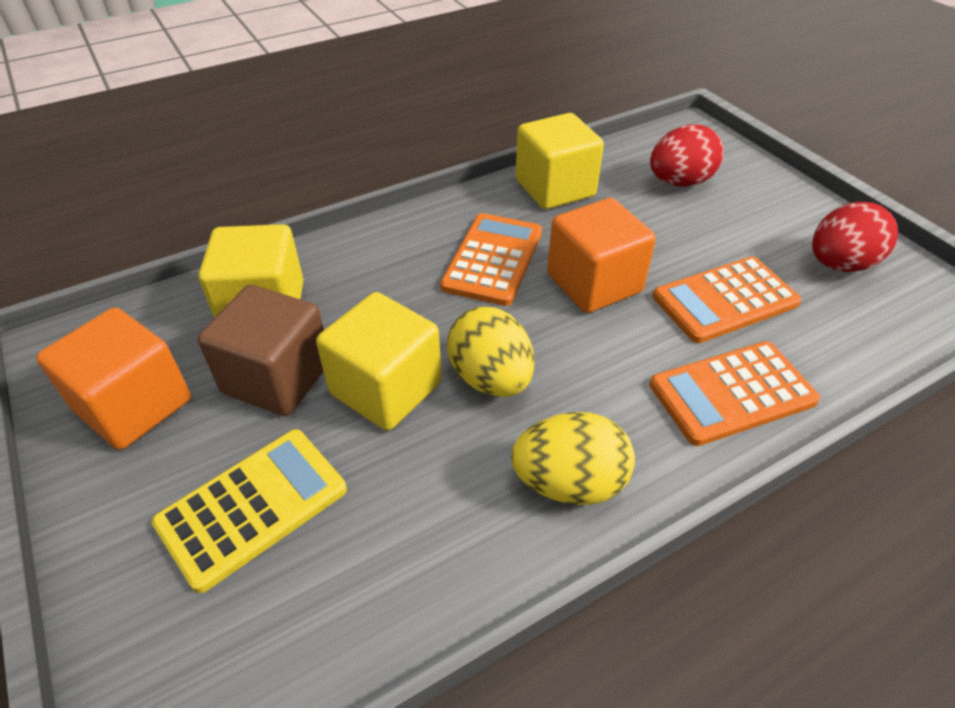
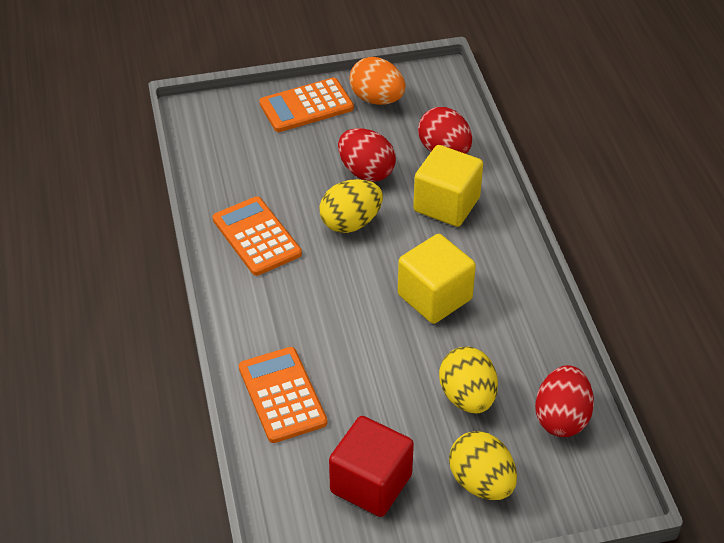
brown cube: [197,285,324,416] = 1 -> none = 0
orange cube: [36,308,191,450] [547,198,656,313] = 2 -> none = 0
orange egg: none = 0 -> [349,57,406,105] = 1
red cube: none = 0 -> [329,416,414,517] = 1
red egg: [650,124,724,187] [812,202,898,272] = 2 -> [338,128,396,182] [418,107,472,154] [535,365,594,437] = 3
yellow calculator: [152,429,347,593] = 1 -> none = 0
yellow cube: [199,224,304,318] [316,292,442,431] [515,113,604,209] = 3 -> [398,234,476,324] [413,145,483,227] = 2
yellow egg: [447,306,534,397] [511,412,635,505] = 2 -> [319,179,383,233] [439,347,498,413] [449,431,517,500] = 3

